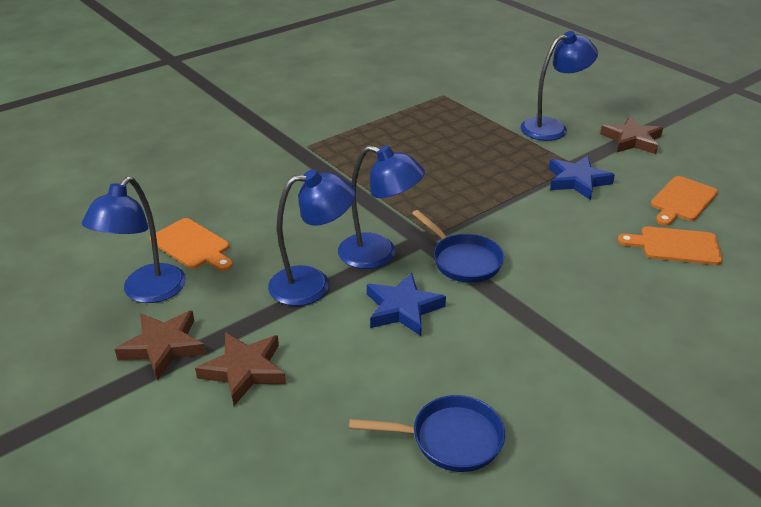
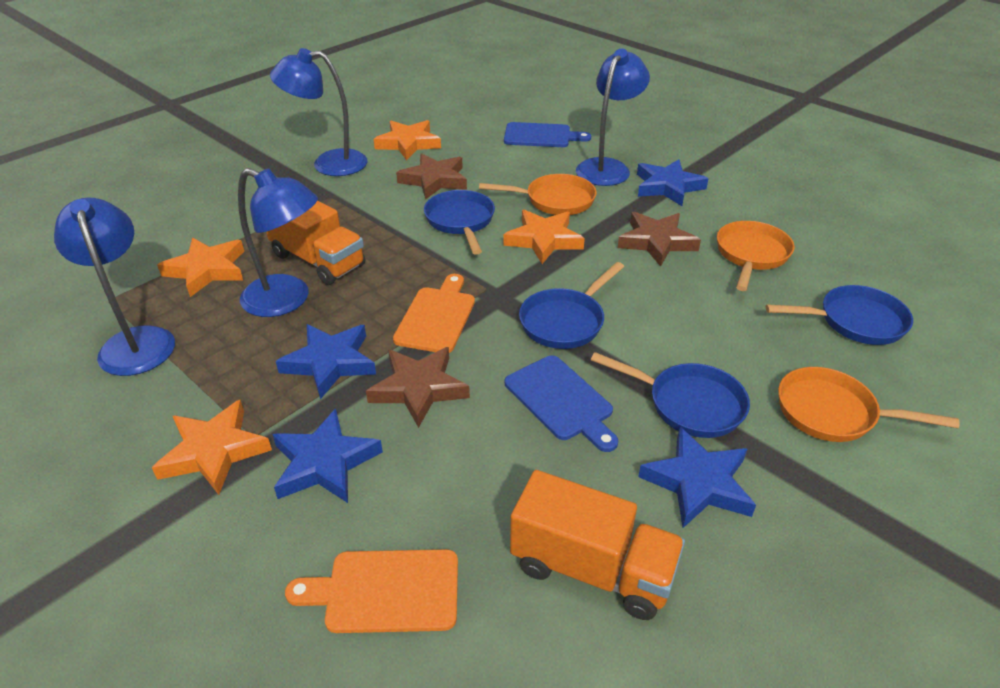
blue cutting board: none = 0 -> [504,122,591,147] [505,355,618,452] = 2
blue pan: [349,395,505,472] [412,210,504,283] = 2 -> [424,190,495,255] [519,262,624,349] [591,352,750,438] [766,285,913,345] = 4
blue star: [367,272,446,336] [549,156,615,200] = 2 -> [272,408,383,503] [276,324,376,399] [637,159,709,206] [638,427,756,528] = 4
orange cutting board: [150,218,233,271] [617,226,722,265] [651,176,718,226] = 3 -> [285,549,458,633] [393,274,475,353] = 2
orange pan: none = 0 -> [479,174,597,215] [717,221,794,291] [778,367,959,442] = 3
orange star: none = 0 -> [152,400,272,495] [157,238,244,297] [374,120,441,160] [503,210,585,264] = 4
orange truck: none = 0 -> [266,201,365,285] [510,470,685,620] = 2

